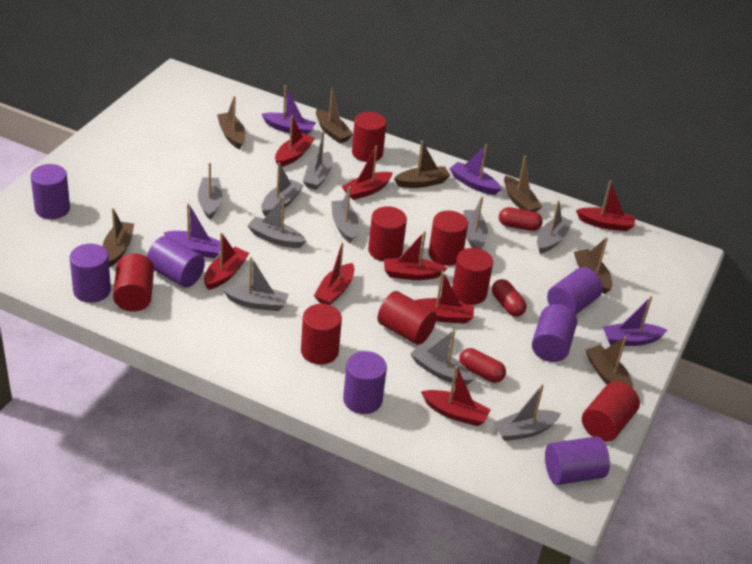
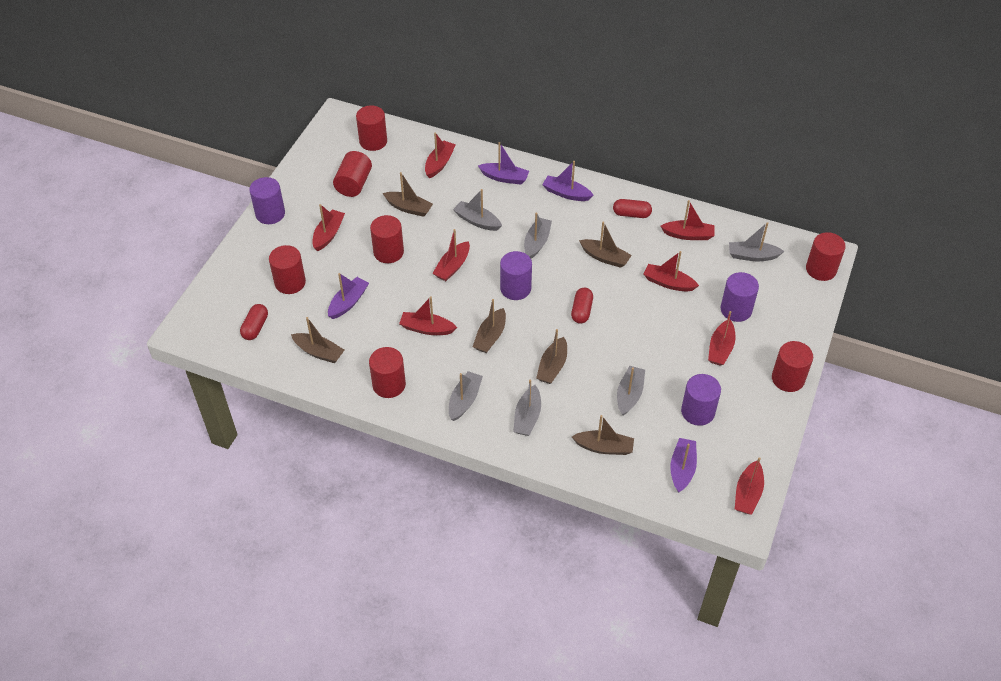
brown boat: [103,208,134,267] [217,96,246,149] [316,87,353,144] [394,141,451,188] [504,156,542,212] [574,237,612,294] [586,337,633,388] = 7 -> [291,317,344,363] [383,172,433,217] [473,299,506,353] [536,329,567,384] [572,415,634,455] [579,221,632,268] = 6
grey boat: [198,163,223,220] [222,257,289,311] [247,197,306,248] [261,163,304,217] [303,131,333,190] [331,186,359,243] [411,330,474,386] [463,196,488,249] [493,384,561,441] [537,200,573,254] = 10 -> [449,371,483,421] [453,189,502,231] [513,380,541,436] [524,212,552,259] [617,366,645,416] [729,222,785,261] = 6
purple cylinder: [31,164,70,219] [70,244,111,303] [147,236,205,288] [343,351,387,414] [532,304,577,362] [545,436,610,485] [547,267,603,314] = 7 -> [249,177,285,224] [500,251,532,300] [681,374,721,426] [721,272,759,322] = 4
red cylinder: [113,254,154,312] [301,304,342,365] [352,112,386,162] [368,206,407,261] [377,291,437,345] [429,211,468,266] [452,248,493,305] [582,381,640,442] = 8 -> [269,245,306,294] [333,151,372,197] [356,105,387,151] [369,347,406,398] [370,215,404,263] [772,341,813,392] [806,232,846,281] = 7

